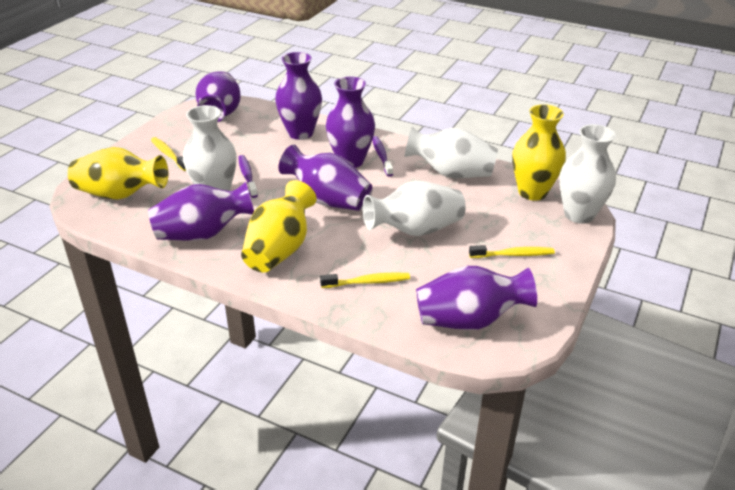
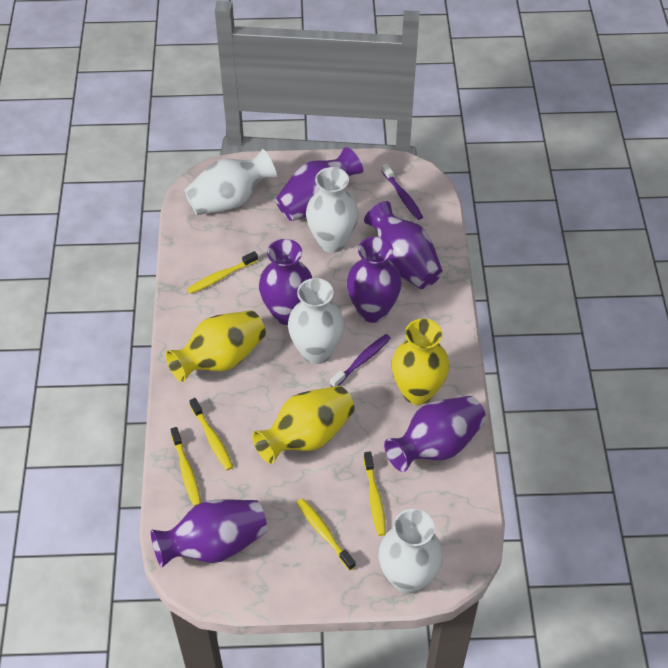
yellow toothbrush: [151,137,186,171] [320,272,410,288] [469,245,555,258] = 3 -> [170,427,201,506] [187,251,258,294] [189,398,233,470] [297,498,356,571] [364,452,386,536] = 5

